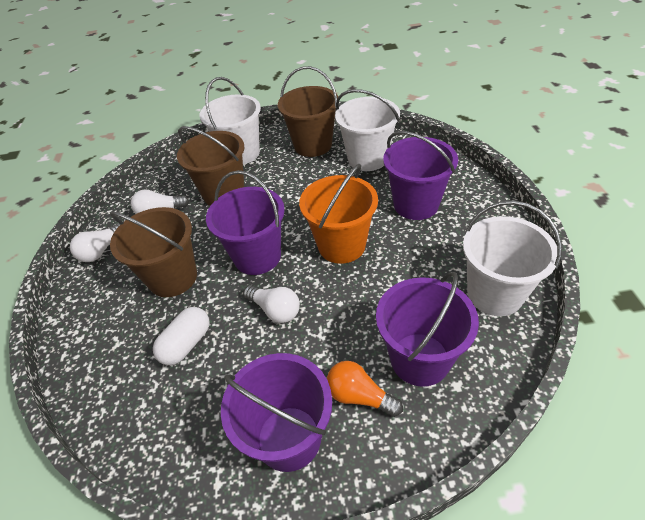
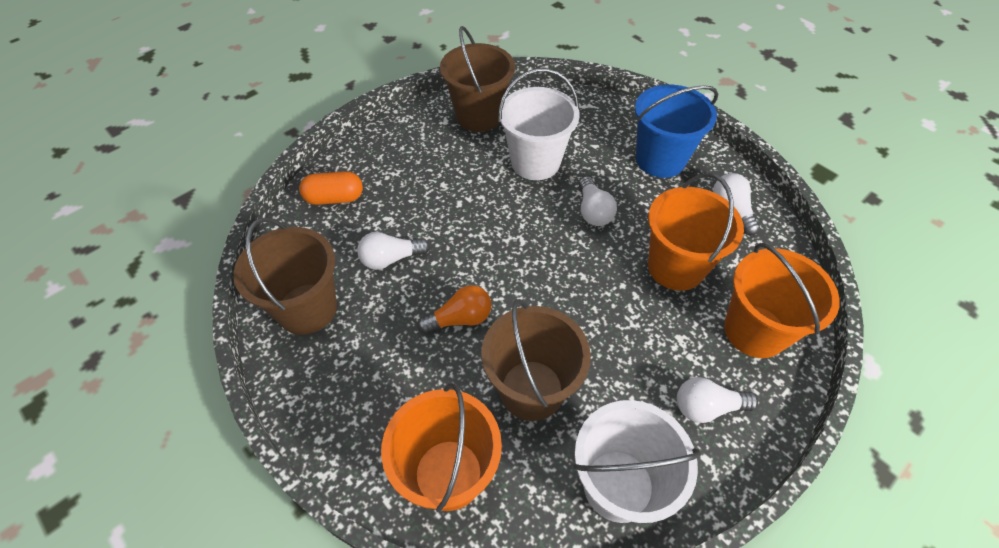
blue bucket: none = 0 -> [635,85,719,178] = 1
orange bucket: [299,164,378,264] = 1 -> [381,383,502,512] [648,173,744,291] [724,243,840,358] = 3
orange capsule: none = 0 -> [299,171,363,205] = 1
purple bucket: [206,170,285,275] [221,353,332,472] [376,272,479,387] [383,131,458,220] = 4 -> none = 0
white bucket: [199,77,261,165] [335,89,400,171] [463,201,562,316] = 3 -> [498,68,580,180] [573,400,701,523] = 2
white capsule: [153,307,210,365] = 1 -> none = 0
white light bulb: [70,223,121,262] [131,189,189,214] [243,285,300,323] = 3 -> [357,232,430,270] [579,176,617,226] [677,377,758,423] [713,173,760,235] = 4

